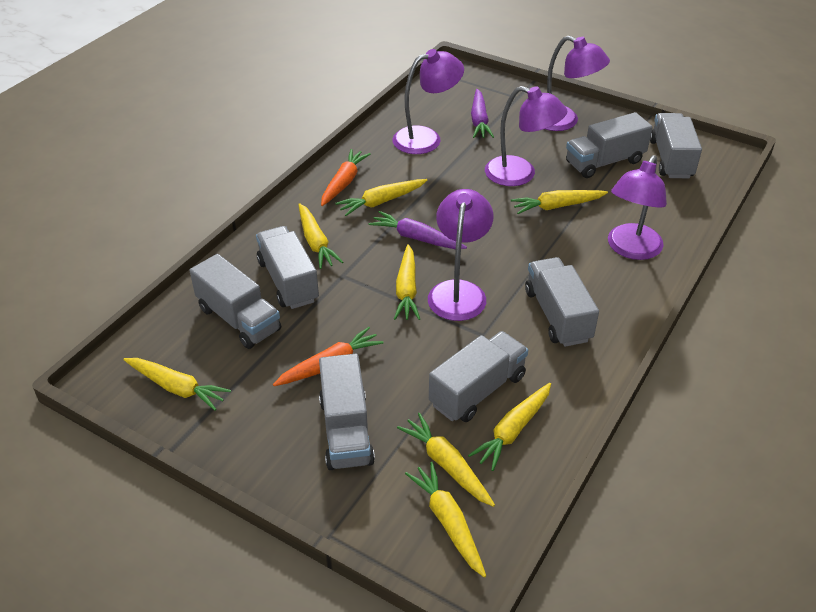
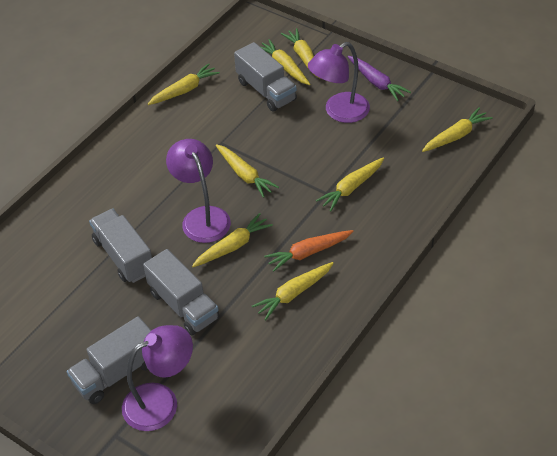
grey truck: [190,254,281,349] [256,226,319,309] [319,354,375,470] [429,331,528,422] [525,257,599,347] [566,112,653,178] [650,113,702,178] = 7 -> [67,316,151,404] [89,209,152,283] [143,249,220,335] [234,42,297,112] = 4
orange carrot: [273,327,383,386] [321,149,371,206] = 2 -> [264,230,353,272] = 1
purple carrot: [369,211,467,249] [471,89,494,138] = 2 -> [348,56,411,101] = 1
purple lamp: [392,49,464,154] [428,189,493,321] [485,86,567,186] [546,36,610,131] [608,155,667,260] = 5 -> [122,325,193,431] [166,139,231,243] [308,42,370,123] = 3

